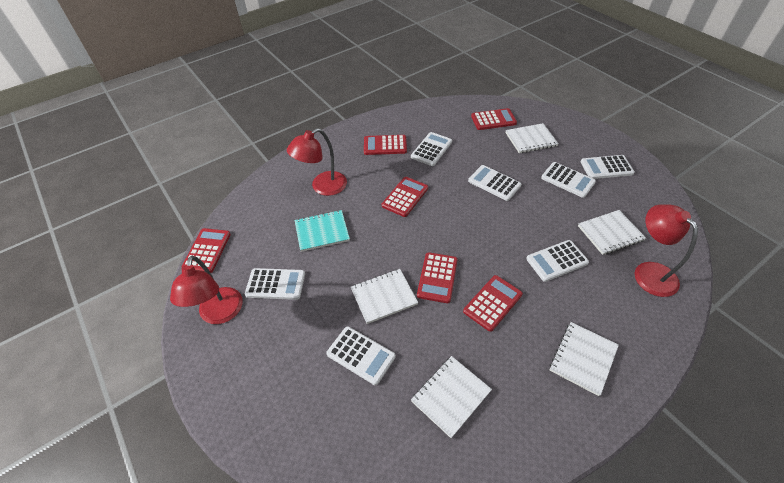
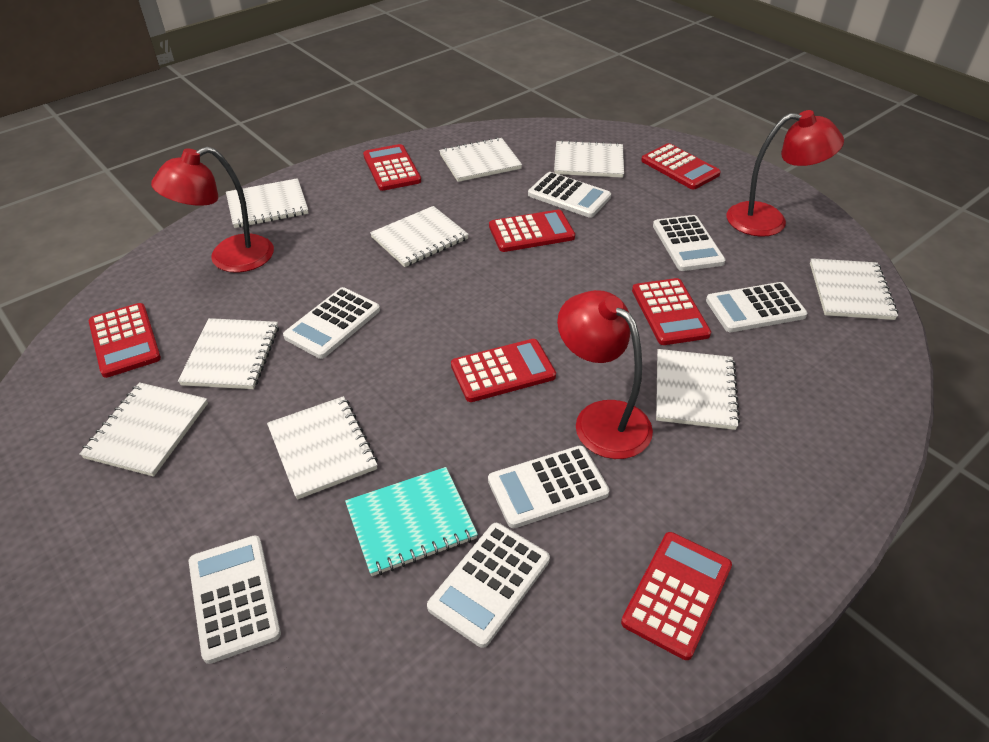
red calculator: [182,228,231,273] [364,135,407,155] [382,177,428,217] [417,252,458,303] [463,275,523,332] [471,108,517,130] = 6 -> [89,303,161,378] [363,144,421,191] [451,339,556,402] [489,210,575,252] [621,532,732,660] [632,278,711,345] [641,143,721,189] = 7
white notebook: [351,269,418,324] [411,356,492,438] [506,123,559,153] [550,322,619,396] [578,210,646,255] = 5 -> [79,382,208,477] [178,318,279,389] [226,178,309,228] [267,396,378,500] [370,206,469,267] [439,137,522,182] [554,140,624,178] [656,349,740,430] [810,258,898,320] = 9

